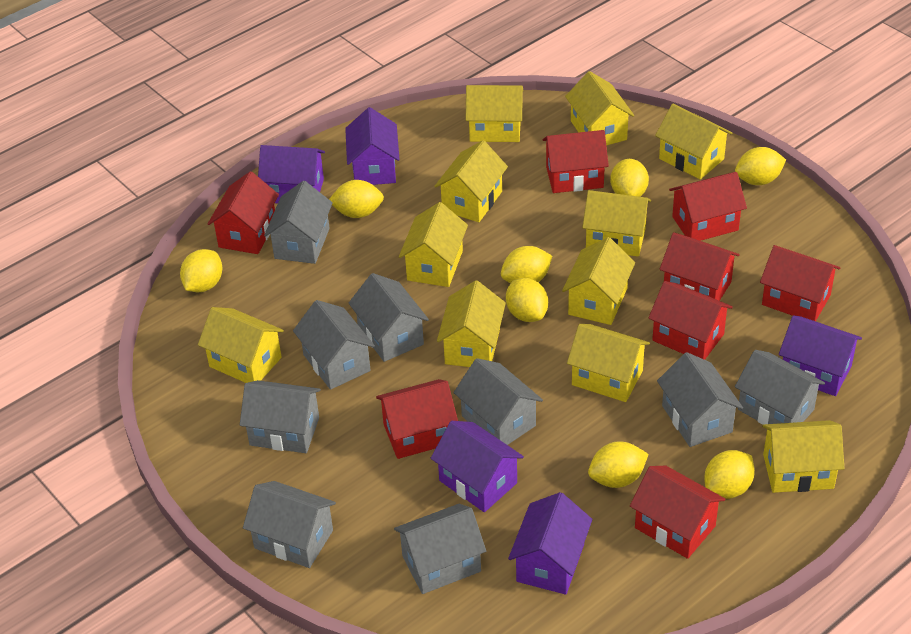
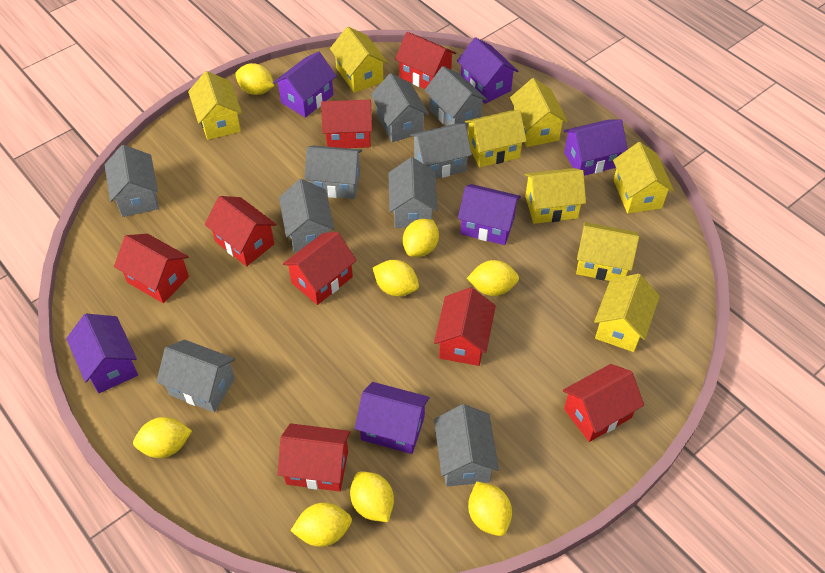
purple house: [258,145,325,203] [345,107,400,185] [431,421,524,512] [508,492,592,595] [779,316,862,396] = 5 -> [66,314,138,393] [273,51,336,118] [355,382,430,454] [457,37,518,104] [458,184,521,245] [564,119,628,176] = 6
yellow house: [198,307,284,383] [399,202,468,287] [434,140,508,222] [437,280,506,367] [466,85,524,142] [562,237,635,325] [565,71,634,146] [567,324,650,402] [582,190,651,257] [655,104,732,179] [762,420,844,493] = 11 -> [188,71,242,140] [330,26,388,93] [465,110,527,167] [510,78,568,147] [524,168,586,224] [576,222,639,281] [594,274,660,352] [613,142,674,214] = 8

